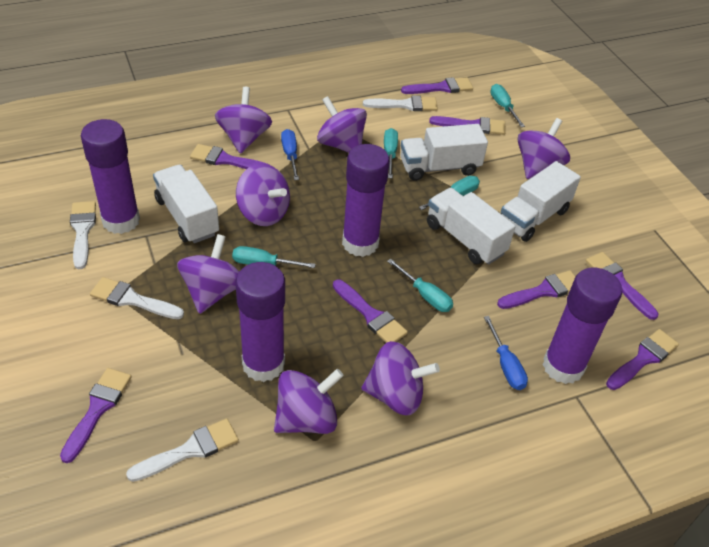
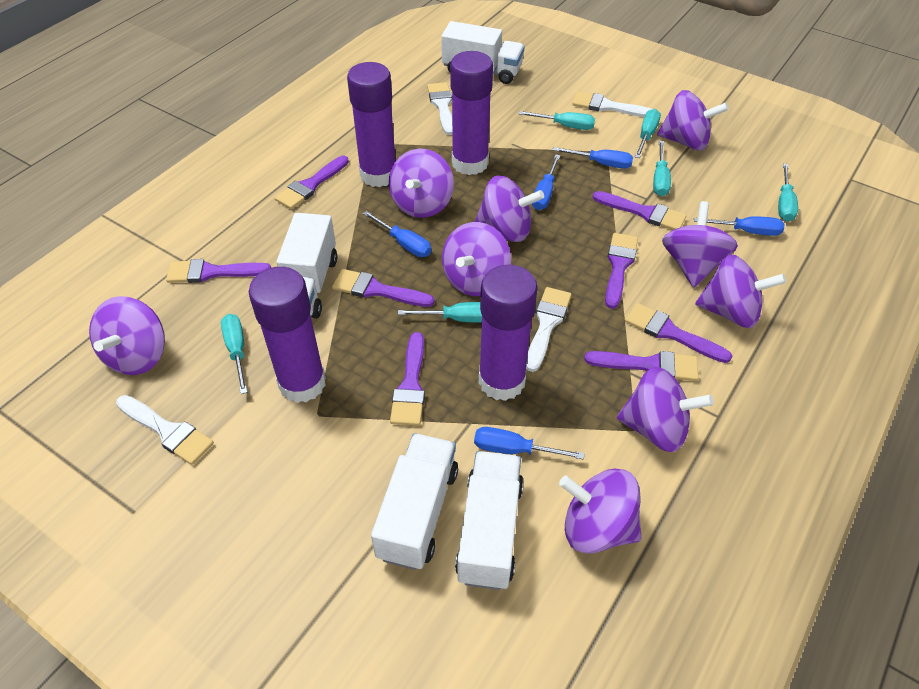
blue screwdriver: [281,129,299,180] [484,316,528,390] = 2 -> [363,211,432,257] [474,427,585,460] [532,154,560,210] [552,147,633,169] [694,216,784,236] = 5
purple spinning top: [177,234,239,314] [215,87,272,154] [236,163,290,226] [274,369,344,434] [317,96,367,153] [361,341,440,415] [518,118,570,179] = 7 -> [89,296,165,375] [389,148,454,218] [442,222,511,296] [475,176,544,242] [559,468,641,554] [617,367,714,452] [657,90,729,151] [662,201,738,287] [695,254,786,328] = 9
turquoise screwdriver: [232,246,316,268] [384,128,398,178] [387,259,453,312] [419,176,480,210] [490,84,525,127] = 5 -> [221,314,247,394] [398,302,482,322] [519,111,595,130] [635,109,661,158] [653,141,671,196] [778,163,798,221] = 6

